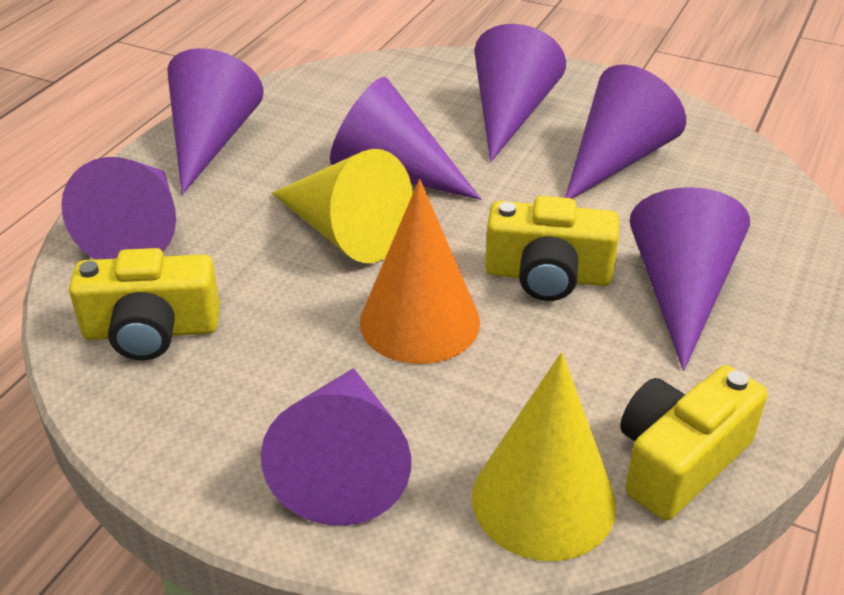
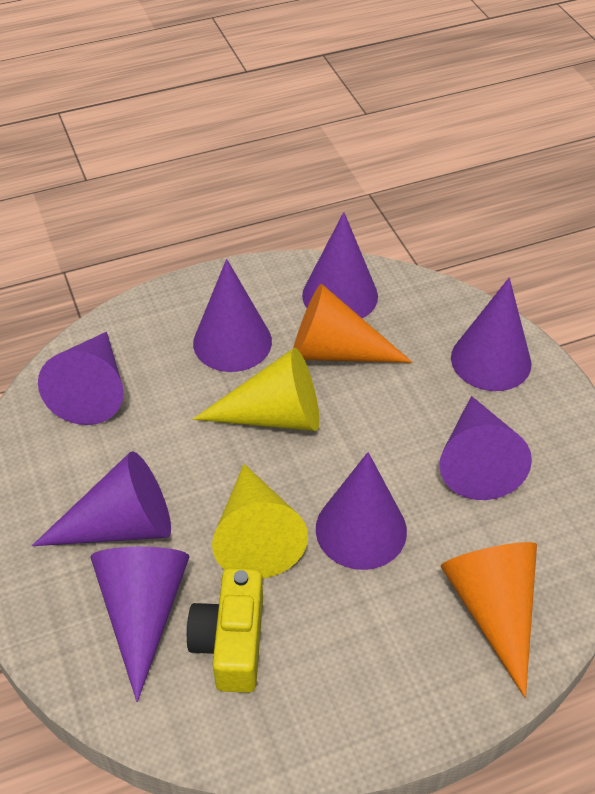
orange cone: [360,179,480,364] = 1 -> [293,284,413,363] [441,542,537,698] = 2
purple cone: [61,157,176,260] [167,48,264,195] [261,368,411,526] [330,77,481,200] [475,24,566,162] [565,65,686,199] [630,187,750,371] = 7 -> [32,451,171,546] [38,332,124,425] [90,547,189,702] [193,259,272,372] [302,212,378,318] [316,452,407,570] [439,396,532,500] [451,278,532,391] = 8
yellow camera: [69,248,220,360] [485,196,619,301] [620,365,768,521] = 3 -> [186,568,263,693] = 1

